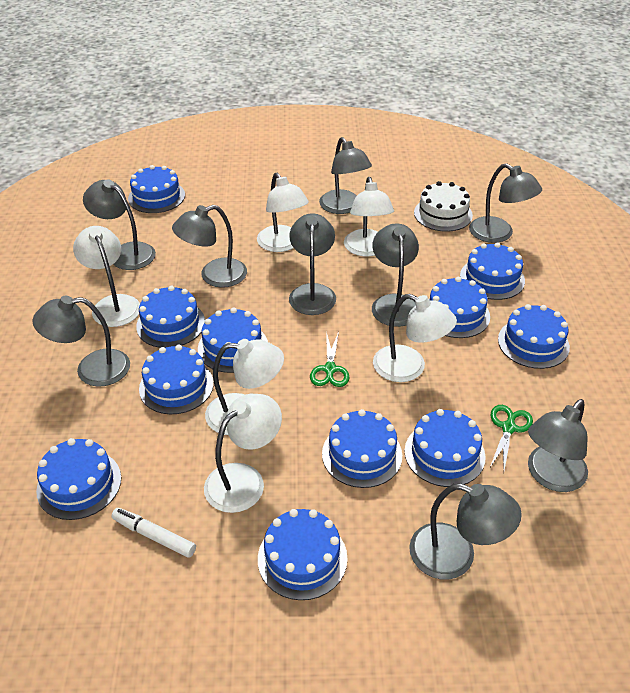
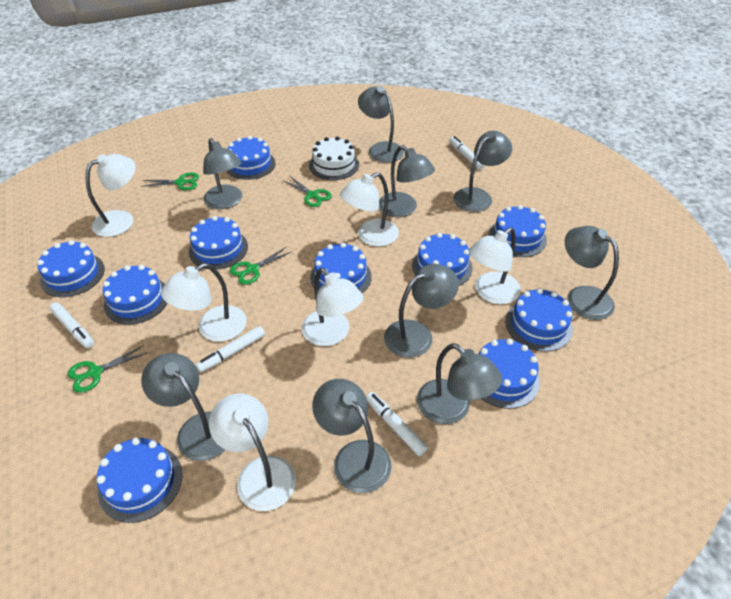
blue cake: [36,438,121,520] [128,165,185,213] [136,286,205,348] [139,345,214,414] [198,307,268,373] [258,509,347,600] [322,409,402,488] [404,409,486,487] [429,277,490,338] [460,243,525,300] [498,304,570,369] = 11 -> [37,240,105,297] [96,437,183,523] [103,265,167,324] [189,216,248,269] [226,136,276,180] [310,242,372,293] [412,233,472,286] [479,339,540,409] [489,205,547,257] [505,288,573,352] = 10
green scissors: [310,331,349,387] [490,405,533,470] = 2 -> [67,345,147,393] [141,172,199,190] [230,247,293,285] [283,176,332,207] = 4
white marker: [112,508,196,558] = 1 -> [49,302,94,348] [196,326,265,373] [366,392,428,456] [449,136,485,170] = 4

